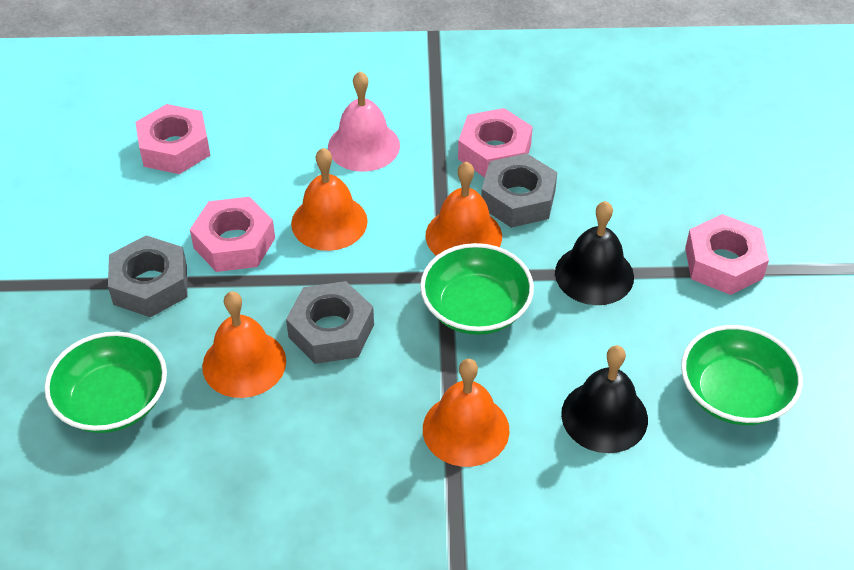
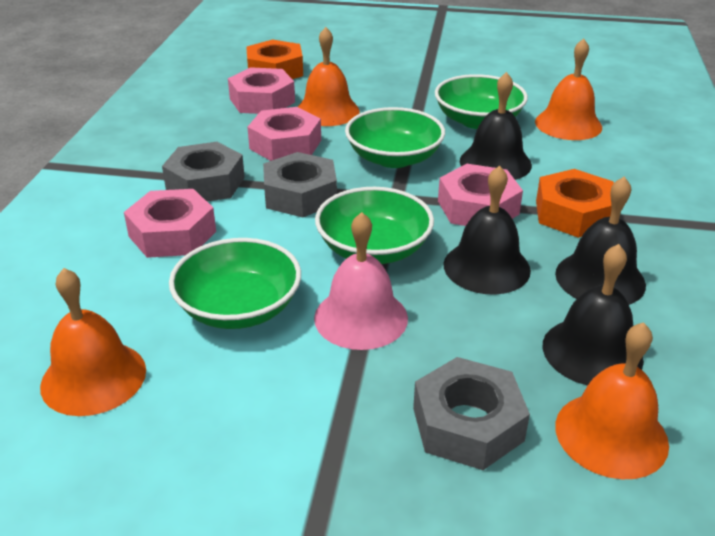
black bell: [555,201,634,305] [561,345,648,453] = 2 -> [443,166,531,294] [460,72,532,180] [543,244,644,386] [555,176,646,305] = 4
green bowl: [44,332,167,433] [420,243,534,335] [681,325,803,425] = 3 -> [169,238,301,329] [315,187,434,264] [345,107,445,168] [435,74,528,129] = 4
orange nut: none = 0 -> [246,39,303,79] [536,169,614,238] = 2

